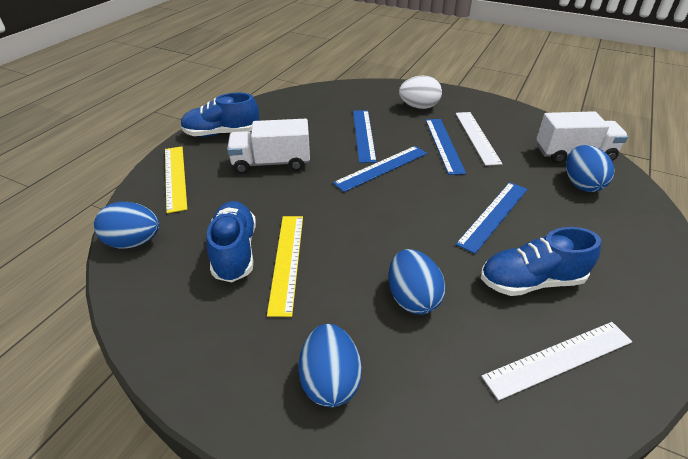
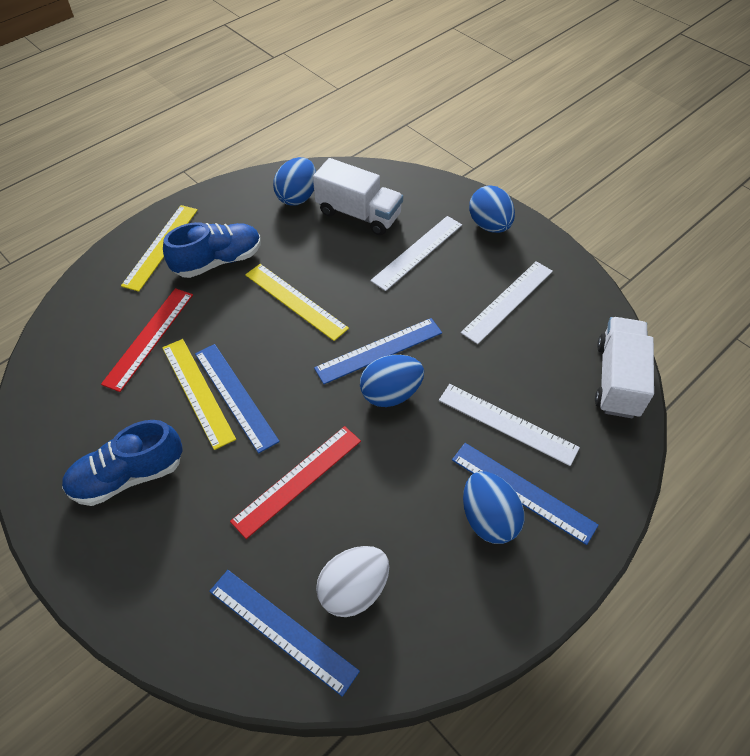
blue shoe: [181,93,259,137] [206,201,256,282] [481,227,601,296] = 3 -> [62,420,183,506] [163,222,261,278] = 2
red ruler: none = 0 -> [101,288,193,392] [230,426,361,539] = 2
white ruler: [456,112,503,166] [481,322,632,401] = 2 -> [370,216,462,291] [439,384,580,466] [461,261,553,344] = 3
yellow ruler: [165,146,187,213] [267,216,303,317] = 2 -> [121,205,198,292] [162,339,236,450] [245,264,349,341] = 3

